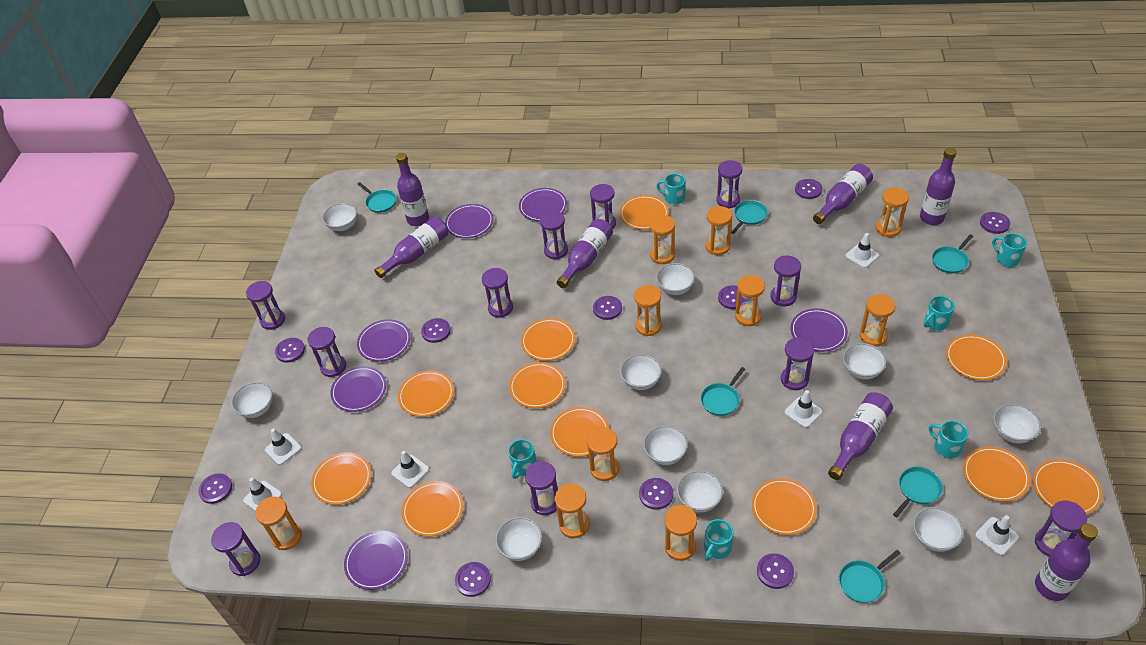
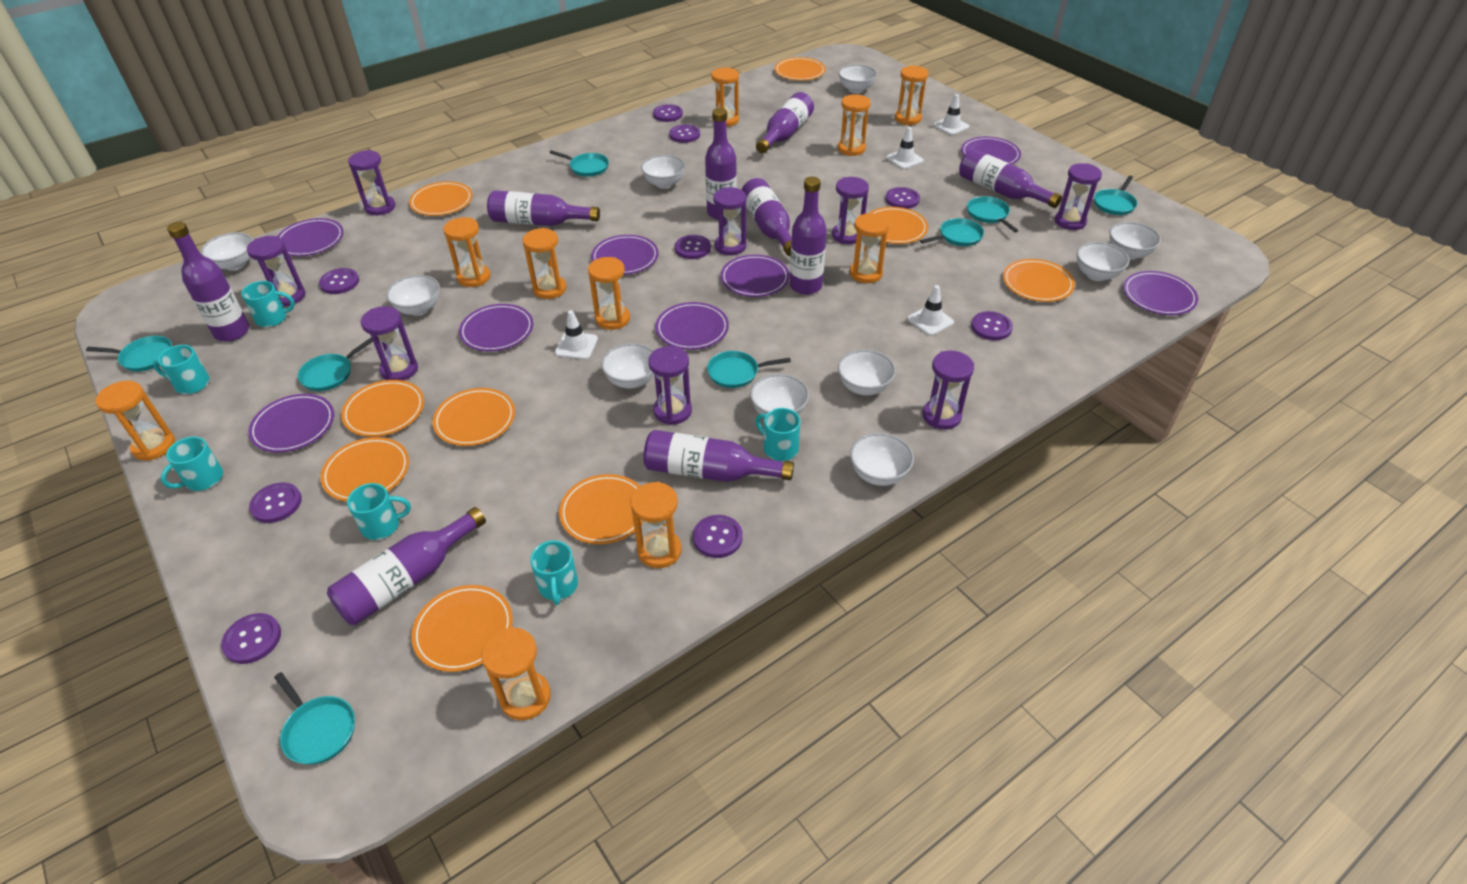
orange plate: [311,452,371,505] [398,371,454,417] [402,481,463,537] [509,362,566,408] [521,318,575,361] [550,407,609,457] [620,195,669,230] [752,478,817,535] [946,334,1007,380] [963,446,1030,502] [1033,459,1102,514] = 11 -> [320,437,409,501] [341,380,424,437] [409,181,473,216] [411,585,513,672] [433,388,515,446] [559,474,643,544] [774,57,826,81] [869,207,928,244] [1003,259,1075,302] = 9
purple bottle: [374,217,448,278] [396,153,429,226] [557,219,613,288] [813,164,873,224] [828,392,893,480] [920,147,957,225] [1035,523,1098,601] = 7 -> [167,222,249,342] [327,507,486,625] [487,190,600,226] [643,430,794,482] [705,108,737,220] [741,178,792,256] [756,92,814,153] [790,177,827,295] [959,149,1062,208] = 9
purple button: [198,473,232,504] [275,338,305,363] [421,318,451,343] [455,562,491,597] [593,296,622,320] [639,478,673,510] [718,285,747,309] [757,553,794,589] [795,179,822,199] [980,212,1010,234] = 10 -> [221,613,281,664] [249,482,302,523] [319,268,359,294] [653,104,683,122] [669,124,700,143] [675,235,711,259] [693,515,743,558] [885,187,920,209] [971,311,1013,340] = 9
purple hourglass: [211,522,260,576] [246,281,285,330] [307,327,346,377] [482,268,513,318] [525,461,558,515] [540,211,568,259] [590,184,616,229] [717,160,742,209] [770,256,801,306] [781,337,814,390] [1035,501,1087,557] = 11 -> [247,236,306,307] [348,150,395,215] [361,306,418,381] [648,346,692,425] [713,187,746,255] [832,177,869,244] [923,350,974,430] [1055,163,1102,230] = 8
purple plate: [330,366,386,412] [344,531,408,590] [357,319,411,362] [445,204,493,238] [519,188,567,221] [791,308,848,352] = 6 -> [248,394,334,453] [278,218,344,256] [459,304,533,352] [591,235,659,275] [655,302,729,350] [721,255,790,297] [961,137,1021,165] [1123,271,1198,315] = 8
turquoise pan: [358,182,396,213] [701,367,745,416] [731,200,768,234] [839,550,901,603] [893,467,943,517] [932,234,973,273] = 6 -> [86,336,172,372] [274,672,355,765] [298,337,373,391] [549,150,609,177] [707,351,791,388] [920,218,984,246] [967,196,1019,233] [1094,176,1138,215] = 8
white traffic cone: [243,478,282,511] [265,429,301,465] [392,451,429,488] [785,390,822,428] [846,233,879,268] [975,515,1019,555] = 6 -> [555,310,598,360] [886,127,924,169] [908,285,954,336] [933,94,969,135] = 4

